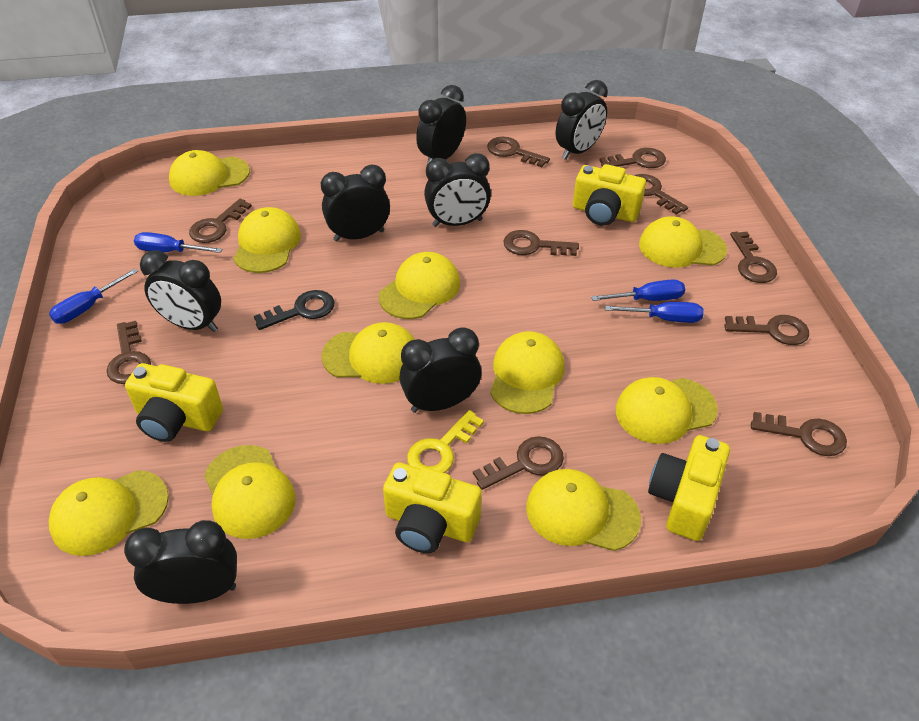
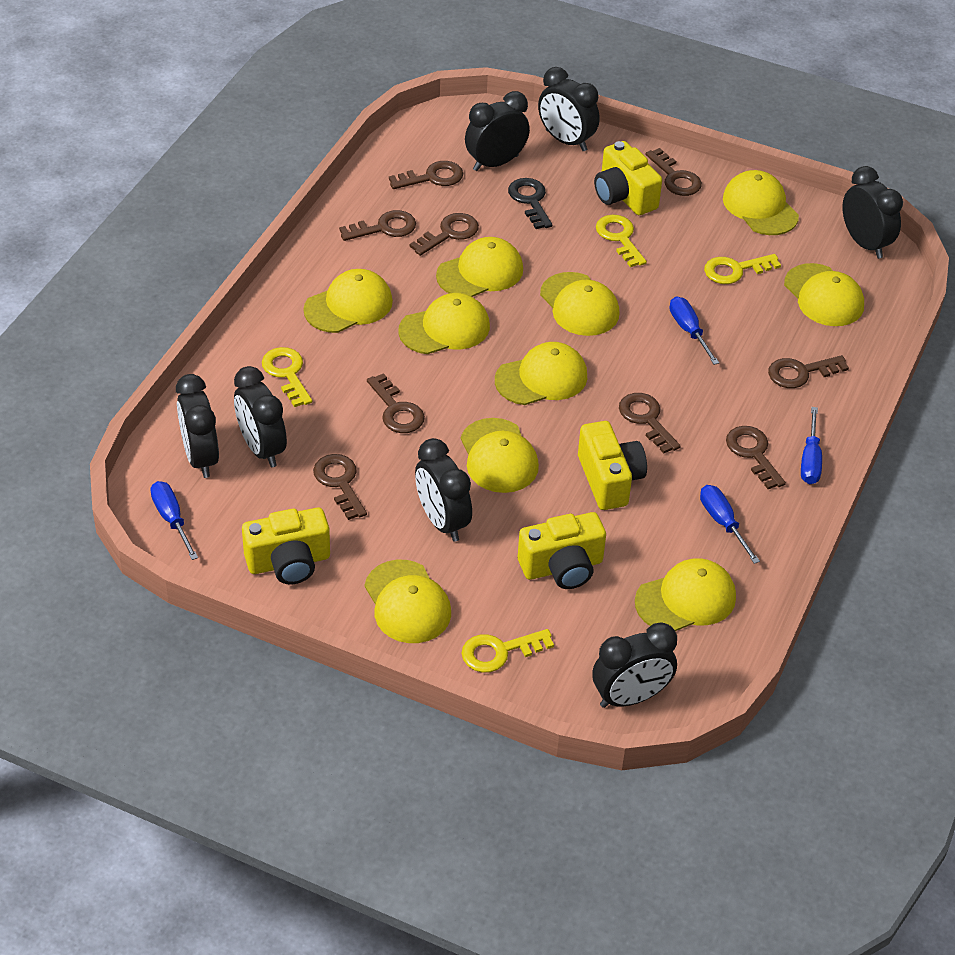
brown key: [107,321,151,384] [189,199,252,243] [473,436,564,490] [487,137,550,167] [503,230,579,256] [599,148,666,168] [634,174,688,215] [724,315,809,345] [730,232,777,283] [751,412,847,456] = 10 -> [313,454,367,520] [339,210,416,241] [367,373,425,433] [389,161,463,189] [410,213,479,256] [619,393,681,453] [646,148,702,196] [726,426,786,489] [768,355,849,388] = 9
yellow key: [407,410,484,473] = 1 -> [262,347,312,407] [461,629,554,673] [596,215,647,267] [704,254,781,284] = 4

